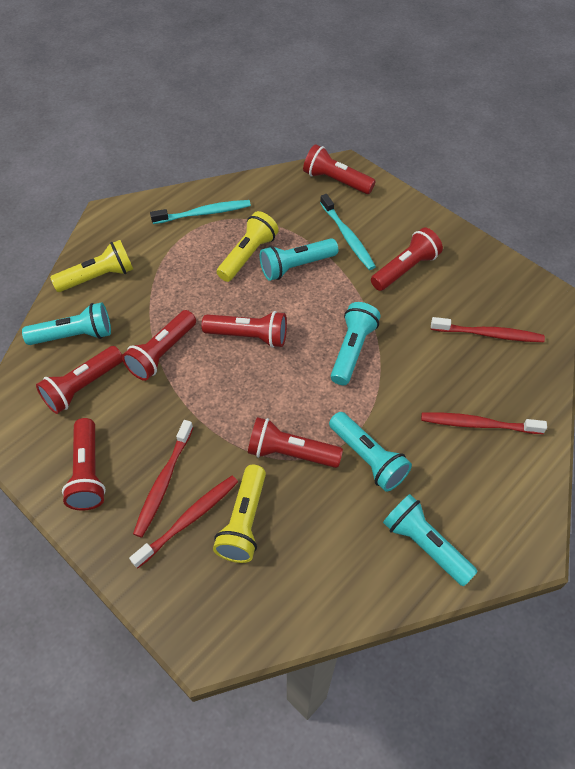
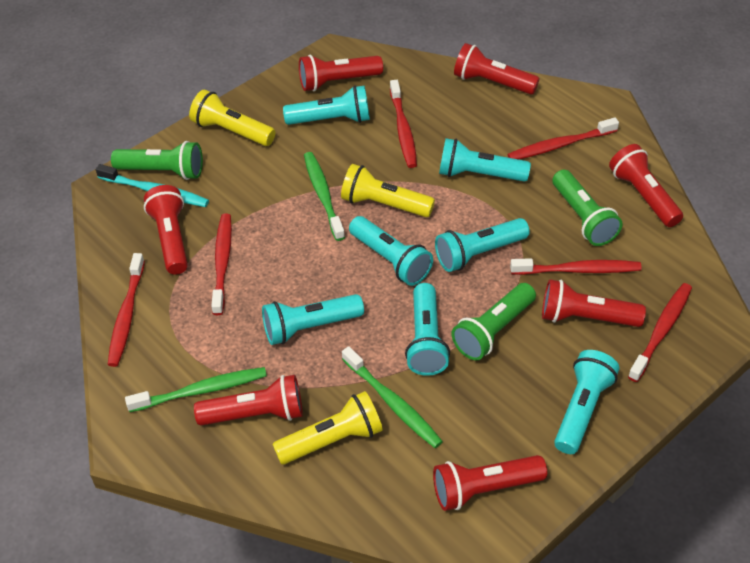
green flashlight: none = 0 -> [111,141,203,180] [452,283,536,360] [552,170,622,246] = 3
green toothbrush: none = 0 -> [125,367,267,412] [304,152,345,241] [342,346,443,448] = 3
red toothbrush: [129,476,238,568] [133,420,193,538] [421,412,547,434] [431,317,545,342] = 4 -> [108,253,145,367] [211,214,232,315] [390,80,417,168] [507,118,619,160] [510,258,642,275] [628,283,692,382] = 6
turquoise flashlight: [22,302,111,345] [260,238,338,281] [329,412,412,492] [331,302,381,385] [383,494,478,586] = 5 -> [262,294,364,345] [283,85,370,125] [349,216,433,286] [405,283,450,376] [435,218,530,272] [439,138,531,182] [554,350,619,454] = 7
turquoise toothbrush: [150,200,251,224] [320,194,376,270] = 2 -> [96,164,209,207] = 1

